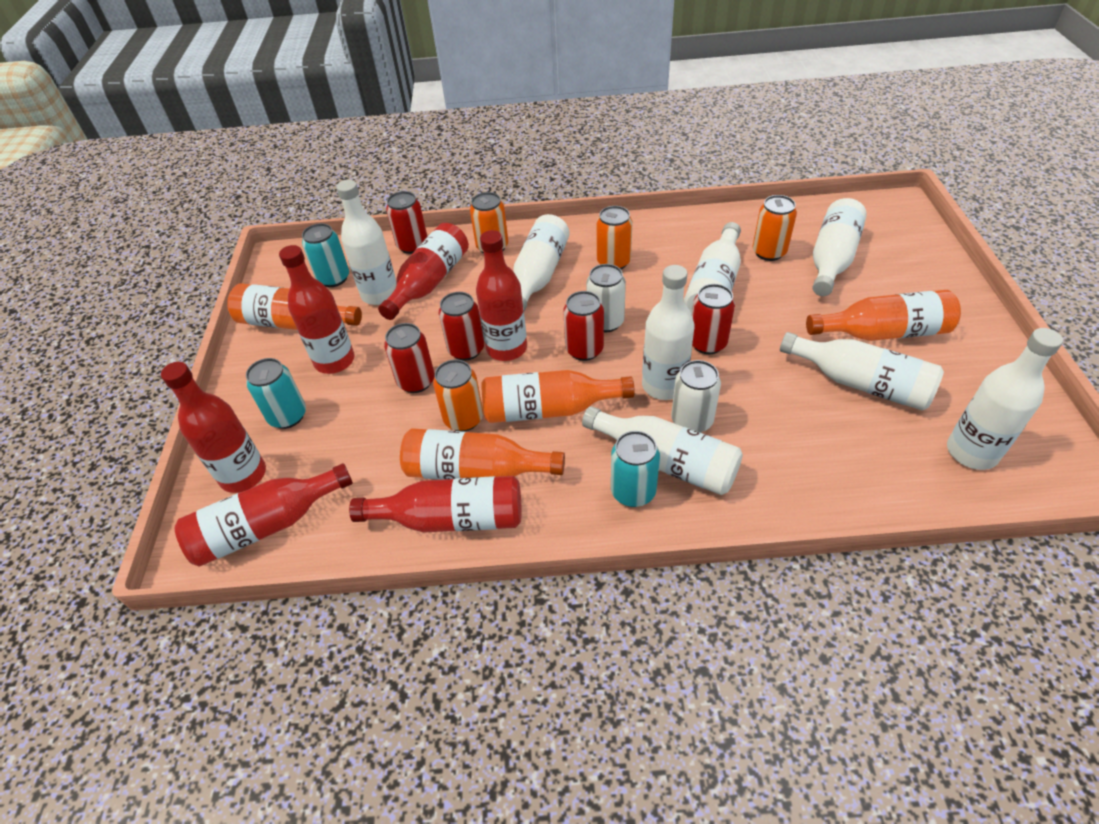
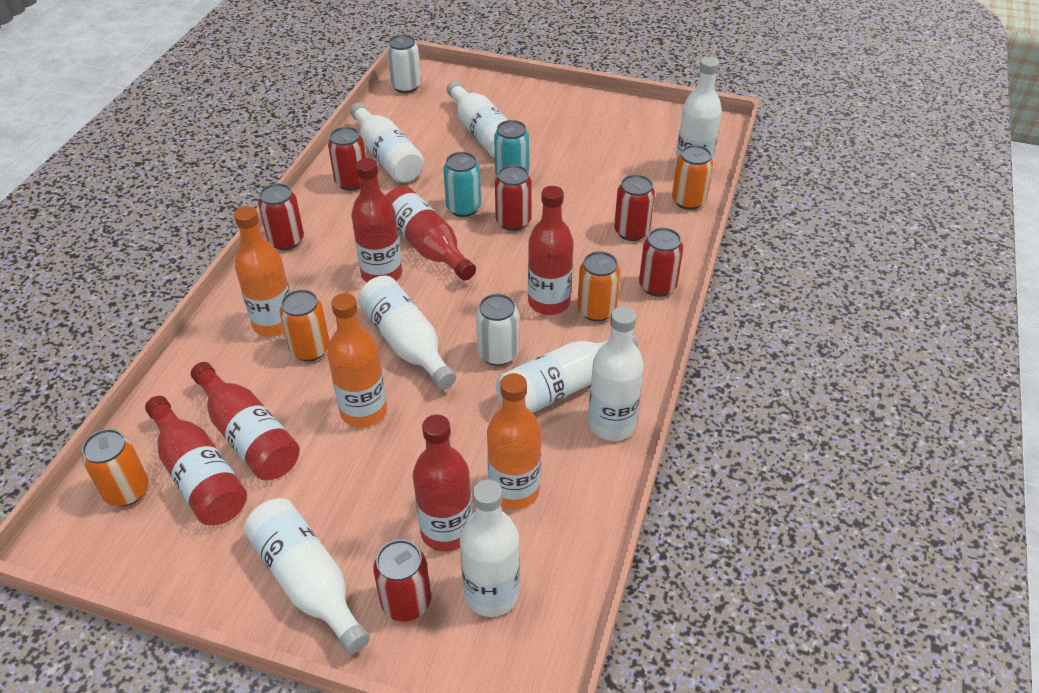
orange bottle: [227,283,362,330] [400,428,565,480] [481,370,635,423] [806,290,961,341] = 4 -> [234,206,290,337] [327,293,387,427] [487,373,541,510] = 3
red can: [384,323,435,393] [386,191,427,254] [439,292,484,361] [563,291,604,361] [692,284,735,354] = 5 -> [258,183,304,250] [328,127,366,191] [373,539,431,622] [495,165,532,231] [614,174,655,241] [639,228,683,297] = 6
turquoise can: [246,358,306,429] [302,223,349,287] [611,431,660,507] = 3 -> [443,152,481,217] [494,120,529,176] = 2

